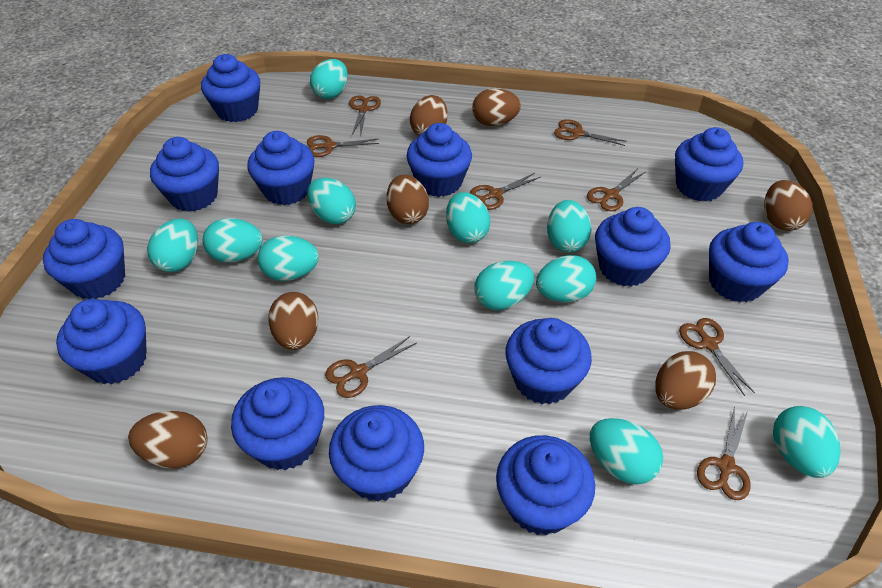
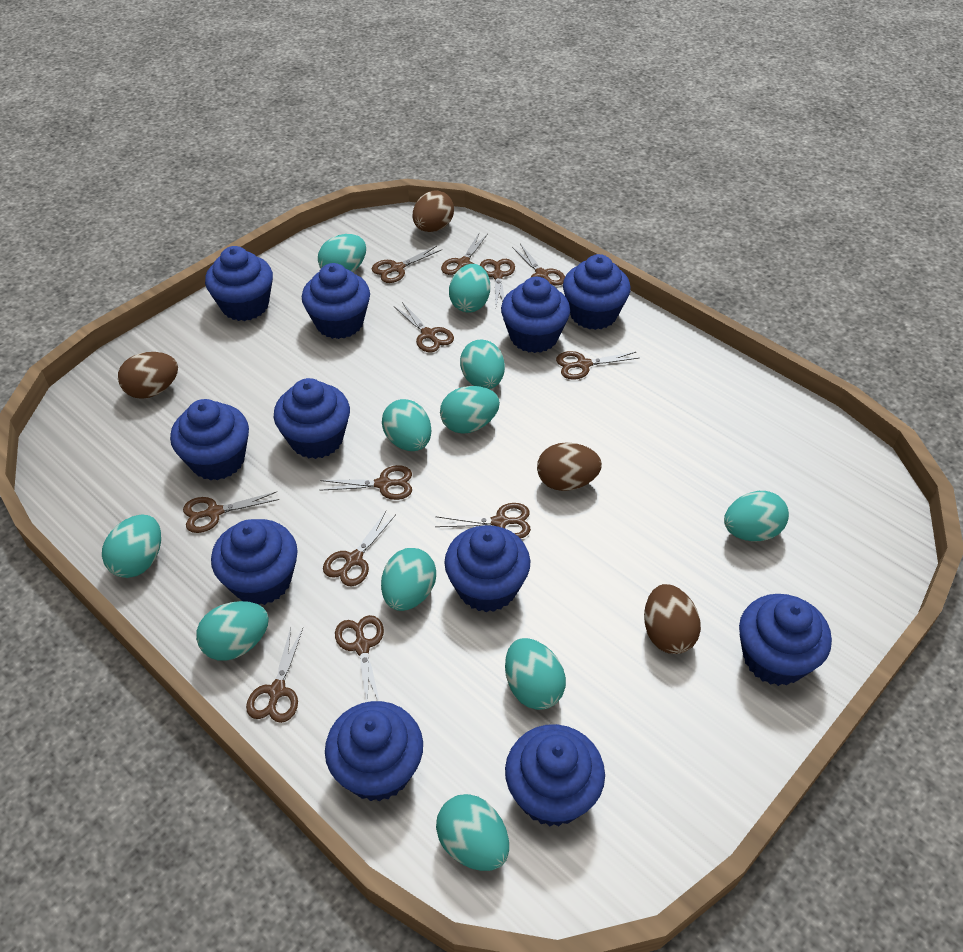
blue cupcake: [43,219,125,299] [56,299,147,384] [150,137,219,212] [201,54,260,122] [231,377,324,470] [248,131,315,205] [329,405,424,502] [407,123,472,197] [496,435,595,535] [505,318,592,404] [595,207,671,287] [675,127,743,201] [709,222,789,302] = 13 -> [170,399,249,480] [205,246,273,321] [211,519,298,605] [274,378,350,459] [302,263,370,339] [325,701,423,801] [444,525,530,612] [501,277,570,353] [505,724,605,826] [563,254,631,330] [739,594,832,686] = 11
brown egg: [128,411,208,469] [268,292,318,350] [387,175,429,224] [410,95,448,136] [472,88,521,126] [655,351,716,410] [764,180,813,231] = 7 -> [118,352,178,399] [413,190,454,232] [537,442,602,491] [644,584,701,654] = 4
brown scissors: [307,135,379,157] [325,336,417,398] [349,95,381,136] [470,173,541,210] [554,119,627,146] [587,168,645,211] [679,318,755,396] [697,406,751,500] = 8 -> [183,492,279,533] [246,628,303,723] [320,465,412,500] [323,511,396,587] [335,615,384,702] [372,246,442,283] [394,302,454,353] [435,503,531,539] [441,234,488,275] [480,259,515,306] [512,244,565,285] [556,351,639,380] = 12

